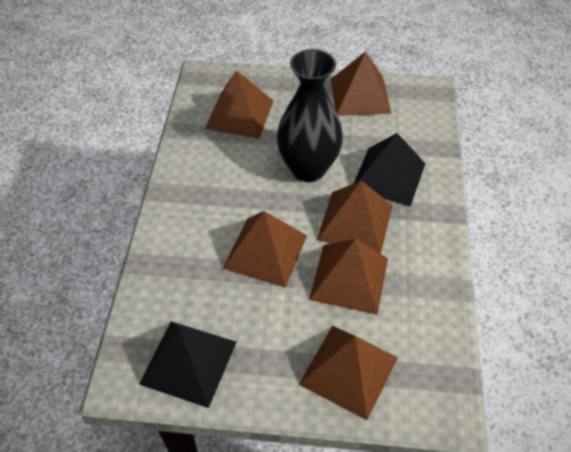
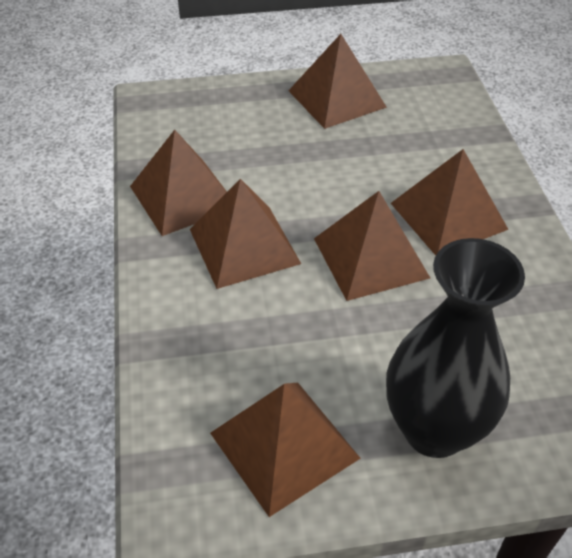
black pyramid: [139,321,237,408] [354,133,425,207] = 2 -> none = 0

